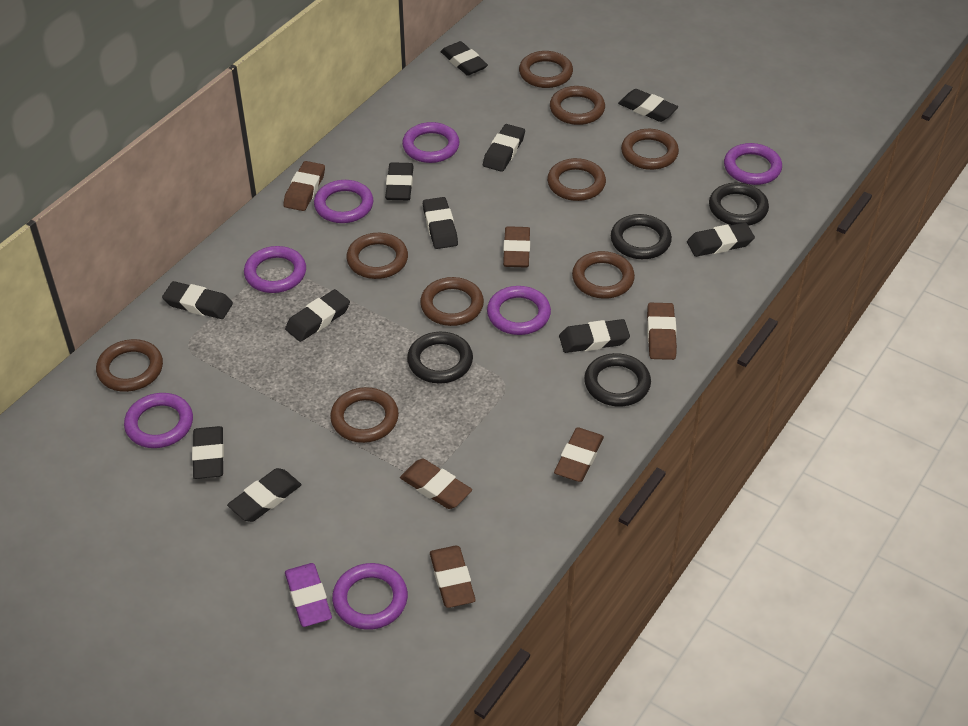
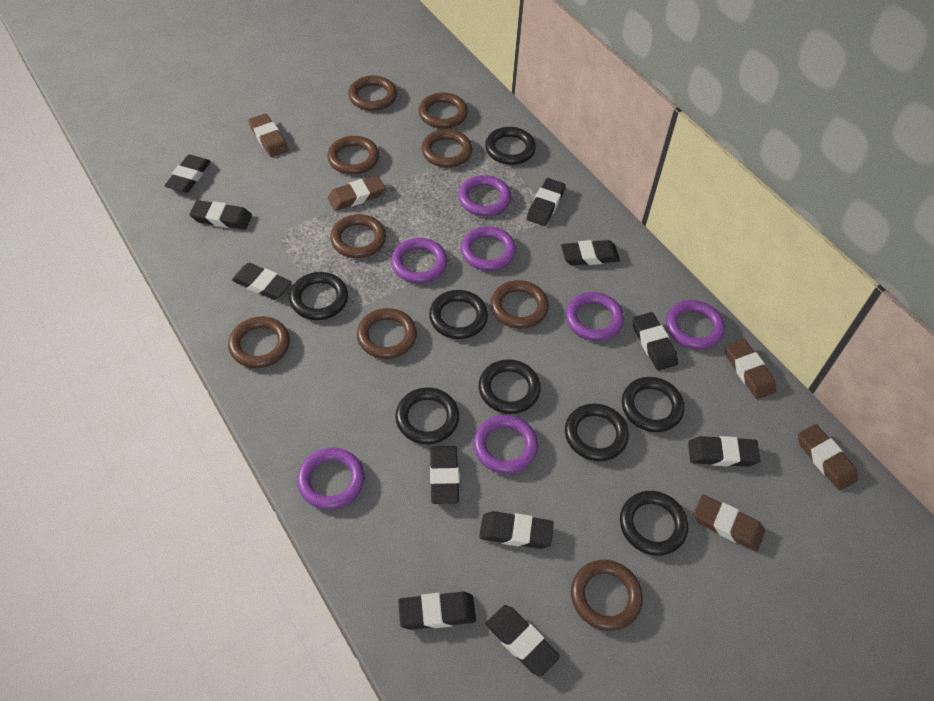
black ring: [407,332,473,384] [584,353,651,406] [611,214,672,259] [709,183,769,226] = 4 -> [289,272,348,320] [395,387,459,444] [429,290,488,339] [479,359,541,414] [485,127,536,165] [565,403,629,461] [620,491,688,556] [622,377,684,432] = 8
brown eraser: [283,161,325,211] [400,459,472,509] [430,546,476,608] [503,226,530,267] [554,427,604,482] [647,303,677,360] = 6 -> [248,113,289,157] [328,175,385,211] [693,494,765,552] [725,339,776,399] [798,424,858,491] = 5
purple eraser: [285,563,332,627] = 1 -> none = 0

